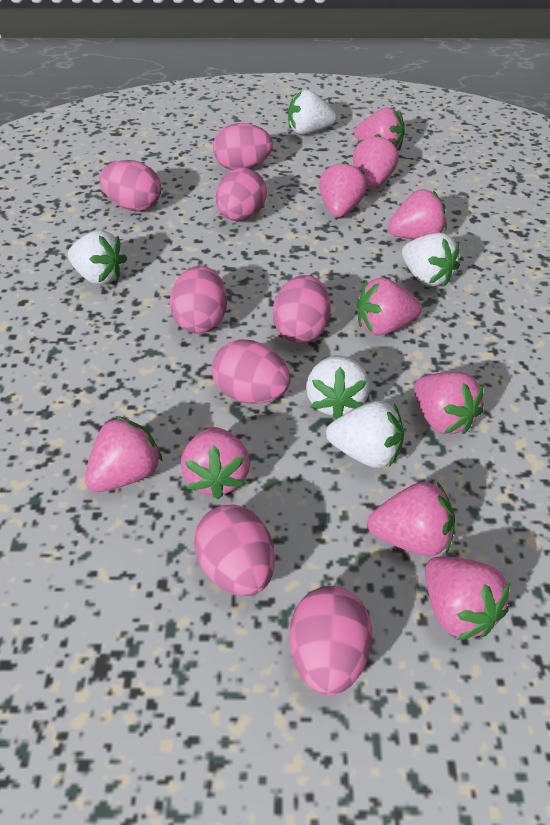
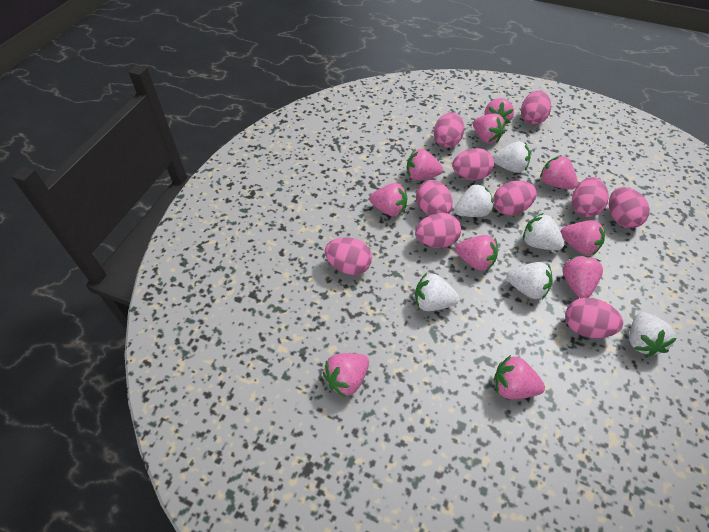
pink egg: [100,160,161,211] [170,266,227,333] [194,504,275,596] [212,339,290,404] [213,123,273,170] [216,168,267,221] [273,275,331,343] [289,586,372,695] = 8 -> [325,237,372,275] [415,213,461,248] [416,180,453,215] [434,112,464,148] [452,148,494,180] [493,181,537,216] [521,91,551,125] [565,298,623,338] [572,177,609,217] [609,187,650,228] = 10
white strawberry: [68,231,127,285] [288,90,337,134] [306,355,370,419] [326,401,404,468] [402,233,460,286] = 5 -> [415,273,459,311] [454,183,494,217] [493,141,531,173] [506,262,553,299] [523,213,564,250] [629,312,677,357] = 6

